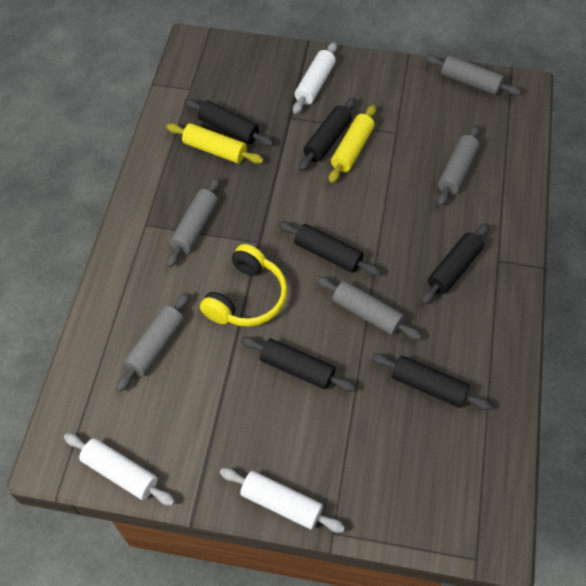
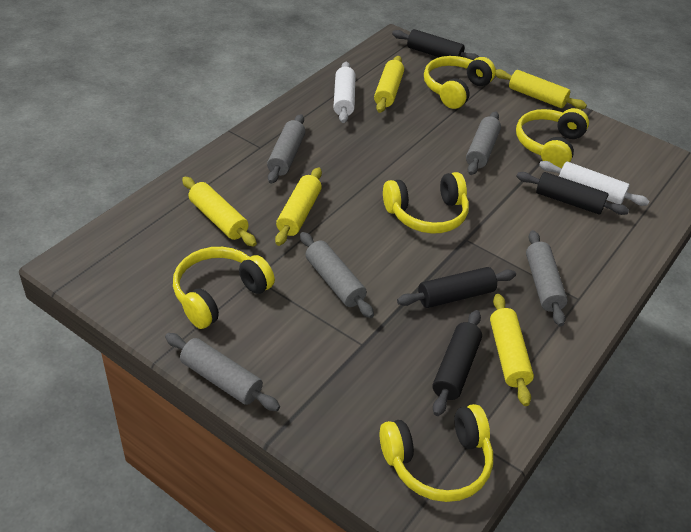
black rolling pin: [184,99,274,146] [241,337,356,392] [278,221,381,276] [299,98,356,171] [371,353,492,410] [421,223,489,305] = 6 -> [392,29,479,60] [397,267,516,308] [432,310,482,416] [516,172,629,215] = 4
white rolling pin: [64,433,175,506] [220,468,345,533] [293,42,337,114] = 3 -> [334,62,355,123] [539,161,649,206] = 2
yellow headphones: [200,244,287,327] = 1 -> [173,247,275,329] [380,404,493,502] [383,172,469,234] [424,56,496,109] [516,108,589,168] = 5
yellow rolling pin: [166,123,264,164] [329,105,376,183] = 2 -> [182,177,257,247] [275,168,322,246] [374,56,404,113] [490,294,534,406] [495,69,587,109] = 5

